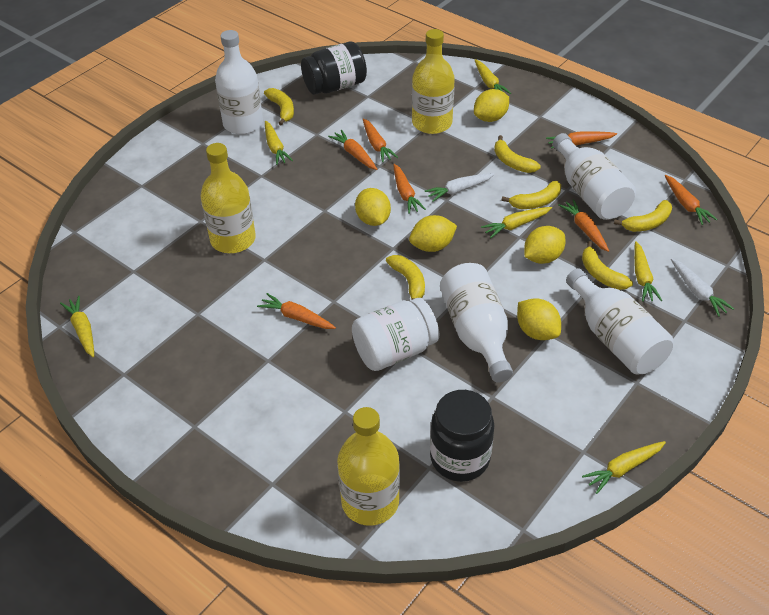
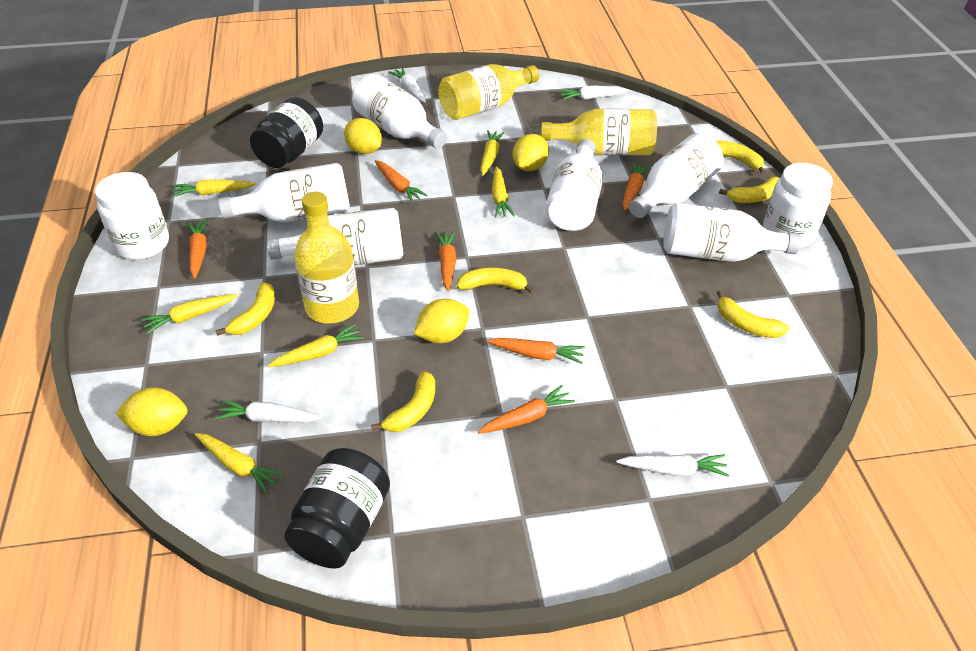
orange carrot: [257,293,336,329] [328,130,377,170] [363,118,398,162] [393,164,426,214] [546,131,617,149] [559,199,609,252] [665,175,717,225] = 7 -> [188,219,208,279] [375,160,428,203] [435,231,456,291] [478,385,575,434] [487,338,585,364] [623,162,650,211] = 6
white bottle: [215,30,263,134] [440,263,513,383] [553,133,636,220] [566,268,674,374] = 4 -> [218,163,350,222] [267,208,403,265] [353,74,447,149] [545,139,603,231] [629,133,724,218] [664,203,801,262] = 6
white carrot: [425,173,494,202] [671,259,734,317] = 2 -> [214,400,322,422] [388,68,426,103] [559,86,629,100] [616,454,729,477] = 4
white jar: [352,298,439,371] = 1 -> [95,172,169,260] [763,163,833,248] = 2
yellow lemon: [355,188,391,226] [409,215,457,252] [474,89,509,122] [517,298,561,340] [524,226,565,264] = 5 -> [116,387,187,436] [344,118,382,154] [414,299,469,343] [513,134,549,171] = 4

